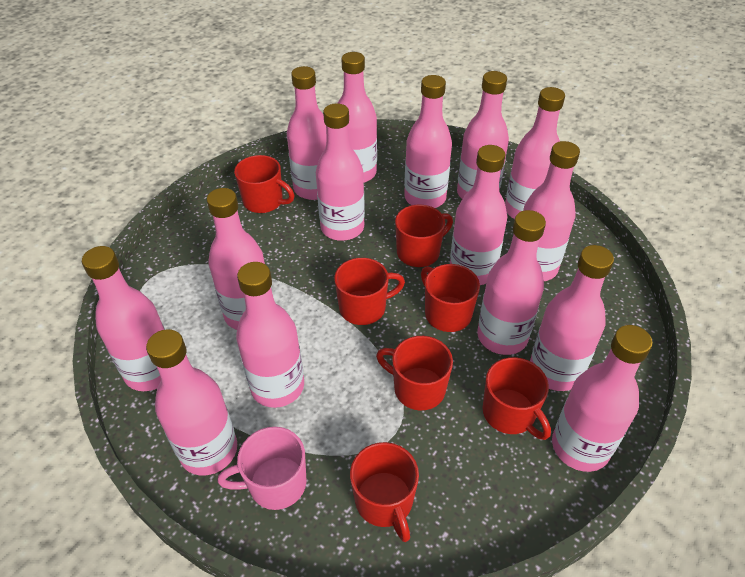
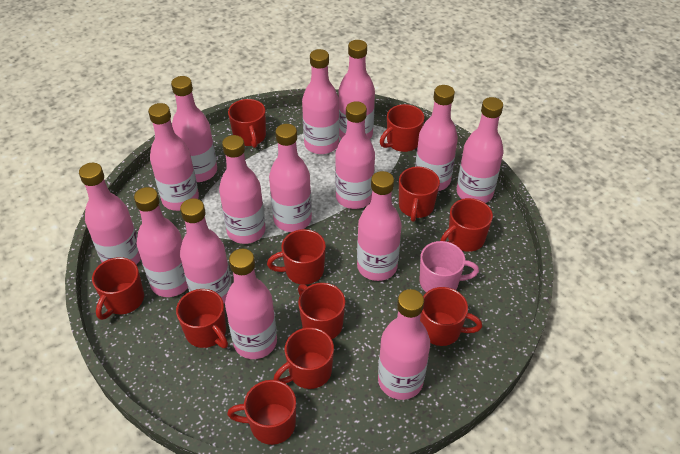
red mug: [234,155,294,213] [334,258,405,325] [350,442,419,542] [376,336,453,410] [395,205,453,267] [421,264,480,332] [482,357,551,440] = 7 -> [92,257,144,320] [176,289,228,348] [227,380,296,445] [228,99,266,148] [267,229,326,285] [273,327,334,389] [298,283,345,339] [380,104,424,152] [399,166,440,222] [420,287,482,346] [440,198,493,252] = 11

